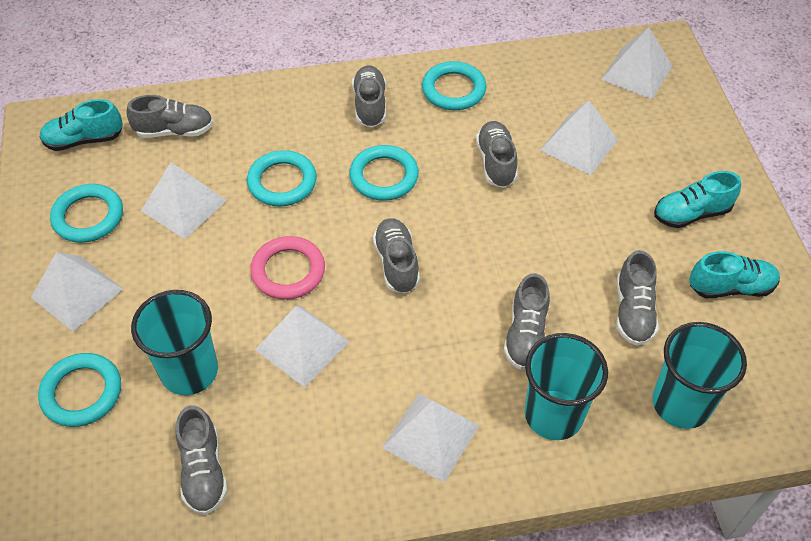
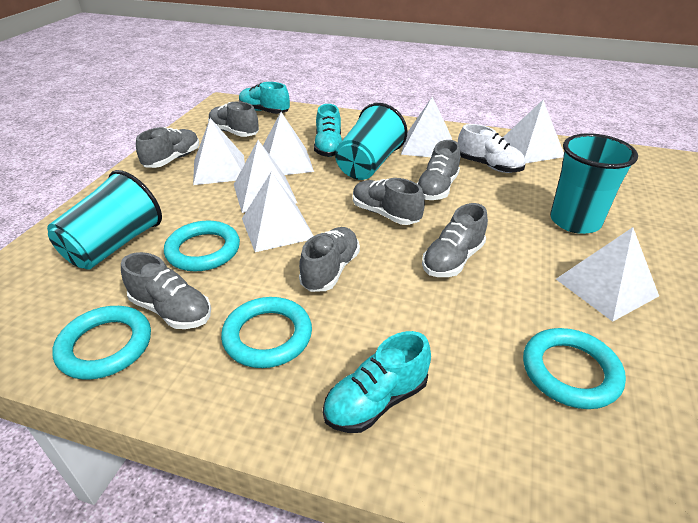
pink ring: [250,236,325,300] = 1 -> none = 0
turquoise ring: [38,353,121,427] [50,184,123,243] [247,150,317,206] [349,145,419,201] [422,61,486,110] = 5 -> [52,306,151,380] [164,221,240,271] [221,297,312,368] [523,328,626,409] = 4
white pyramid: [31,252,123,332] [141,162,227,239] [255,306,350,387] [382,393,479,483] [540,100,618,175] [601,27,672,99] = 6 -> [193,118,245,185] [234,140,297,213] [242,172,313,252] [263,112,314,175] [401,97,452,157] [503,100,564,164] [556,227,659,322] = 7
white shoe: none = 0 -> [458,124,526,173] = 1

